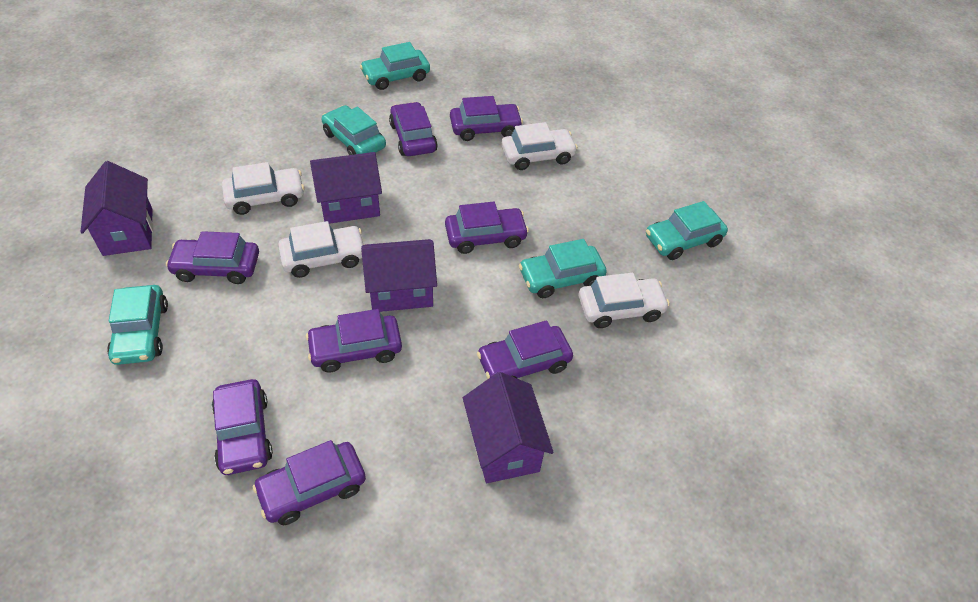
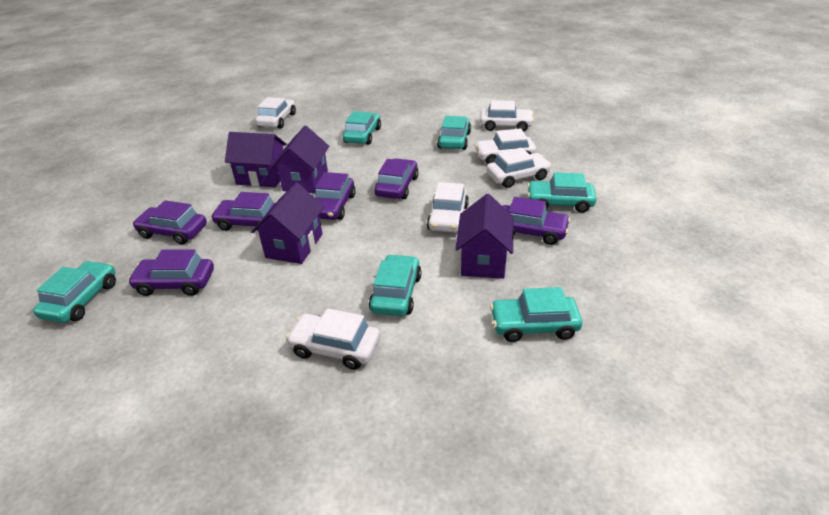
purple car: [166,231,259,284] [212,379,273,475] [252,440,366,525] [306,309,402,373] [389,102,438,156] [445,202,529,254] [450,96,523,141] [477,320,573,379] = 8 -> [128,249,214,296] [133,200,207,244] [211,192,275,231] [315,172,356,220] [374,158,419,199] [502,197,570,245] = 6
turquoise car: [107,285,168,365] [321,105,386,155] [360,42,430,90] [519,239,607,298] [646,201,728,260] = 5 -> [33,261,116,323] [343,111,381,145] [369,254,422,316] [437,116,471,150] [490,287,582,342] [527,172,597,213] = 6
white car: [222,162,304,215] [278,221,365,278] [501,122,578,170] [578,273,670,328] = 4 -> [255,97,296,129] [286,308,380,370] [427,182,469,232] [475,128,536,164] [480,100,534,131] [486,148,552,188] = 6

